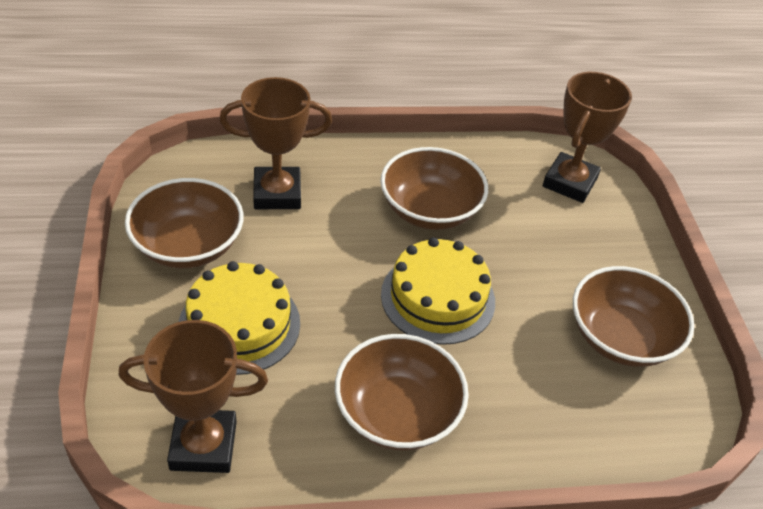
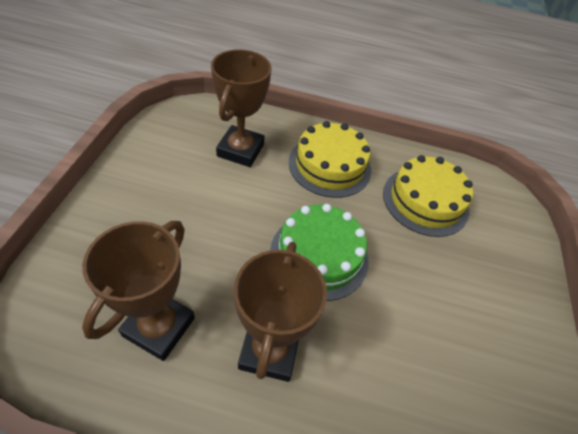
brown bowl: [125,178,244,268] [335,334,469,450] [380,147,488,230] [573,266,694,367] = 4 -> none = 0
green cake: none = 0 -> [270,204,369,301] = 1

